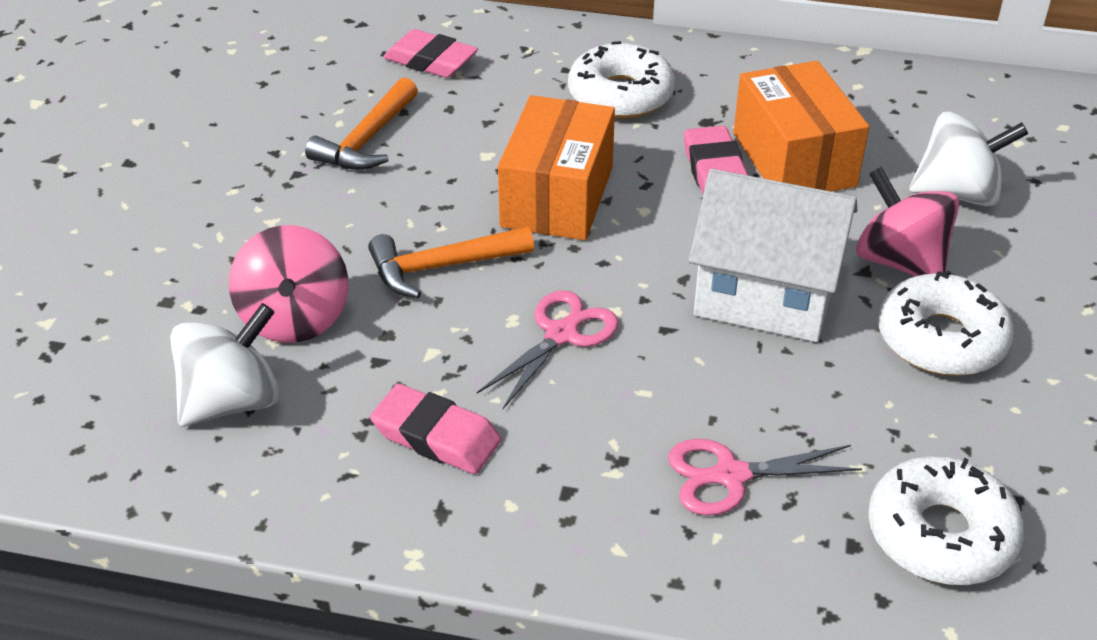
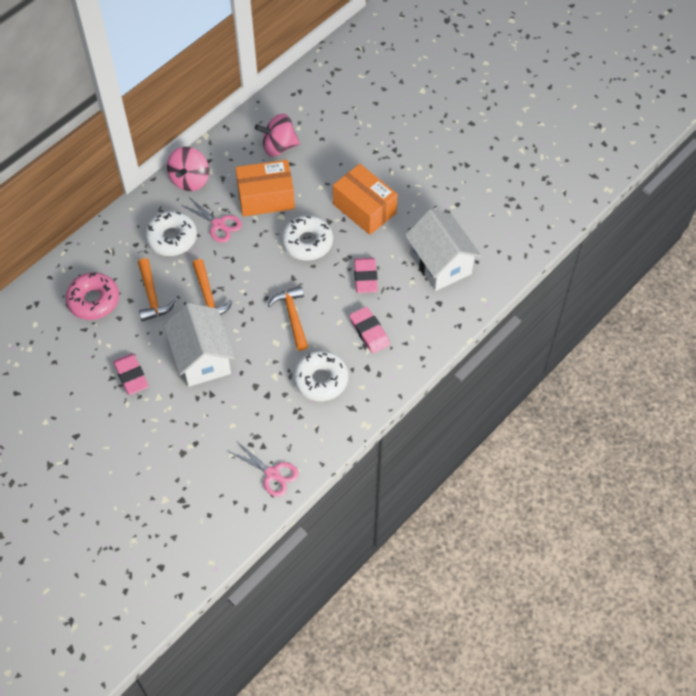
orange hammer: [305,77,418,170] [368,226,534,298] = 2 -> [138,258,176,321] [192,259,233,315] [268,286,308,351] = 3
pink donut: none = 0 -> [65,272,119,320] = 1
white house: [688,169,857,342] = 1 -> [163,303,235,387] [405,209,481,291] = 2
white spinning top: [170,303,279,427] [909,112,1028,206] = 2 -> none = 0

